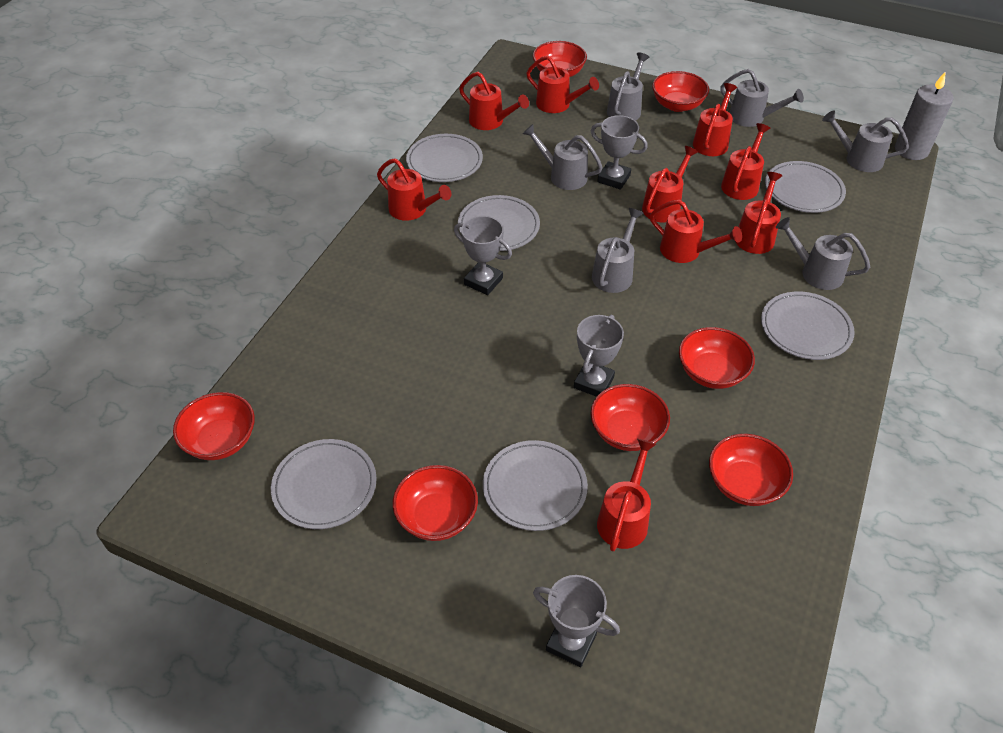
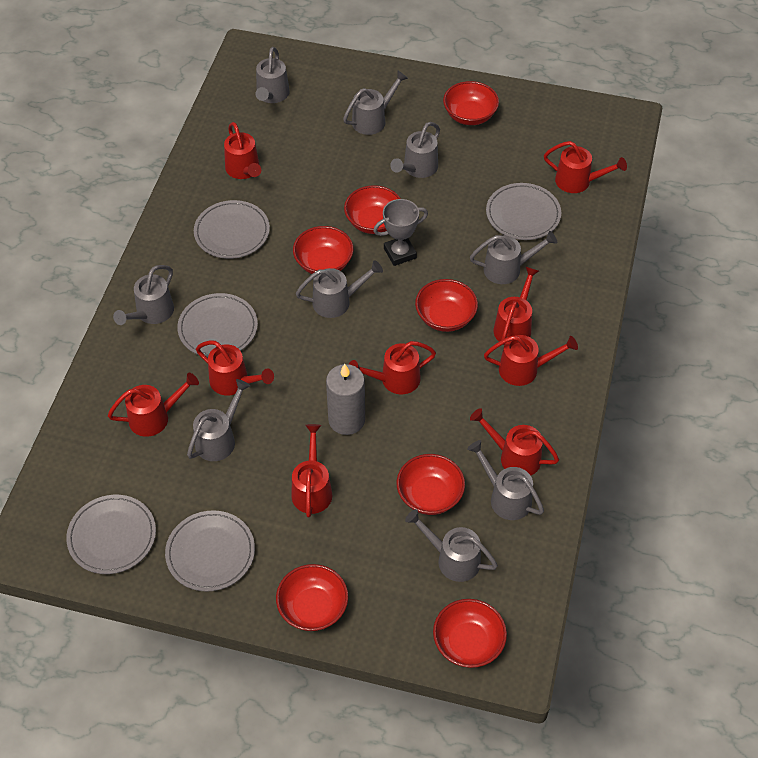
grey plate: [271,439,377,529] [406,134,483,182] [458,195,540,251] [483,440,588,531] [761,292,855,360] [765,161,846,213] = 6 -> [66,495,156,574] [165,510,255,592] [177,293,258,357] [194,200,270,259] [486,183,561,240] = 5
grey trophy: [454,216,512,295] [533,575,620,667] [574,315,624,397] [591,115,648,190] = 4 -> [373,199,428,266] = 1
grey watering can: [522,124,603,190] [592,208,643,293] [607,53,649,121] [720,69,804,127] [776,217,870,290] [822,110,909,172] = 6 -> [113,265,174,325] [187,379,250,461] [255,47,290,103] [296,260,383,318] [343,71,408,135] [390,122,440,178] [405,509,498,582] [467,440,544,520] [470,231,557,284] = 9

